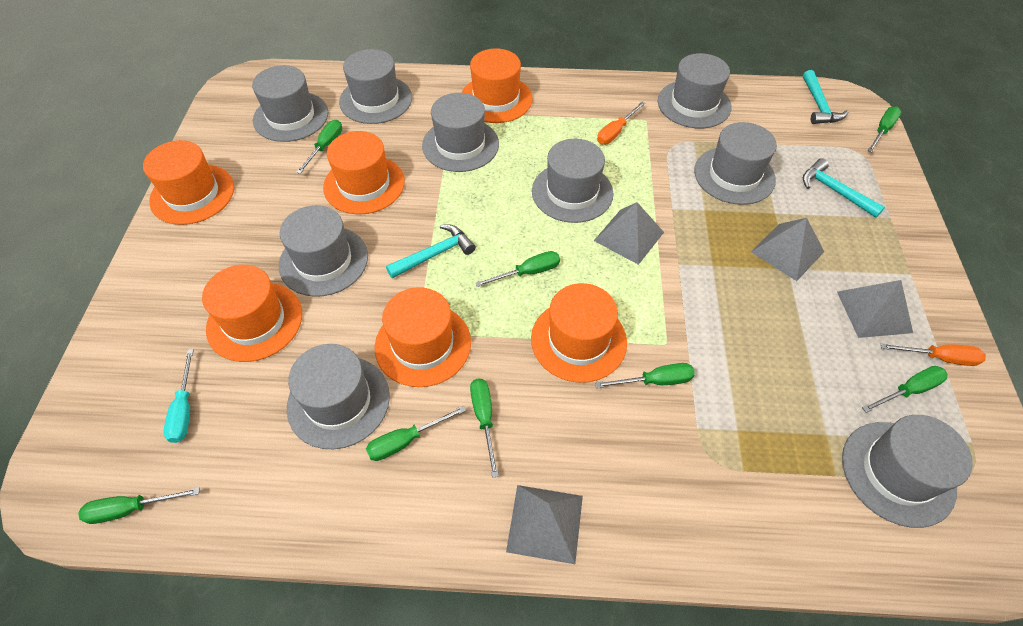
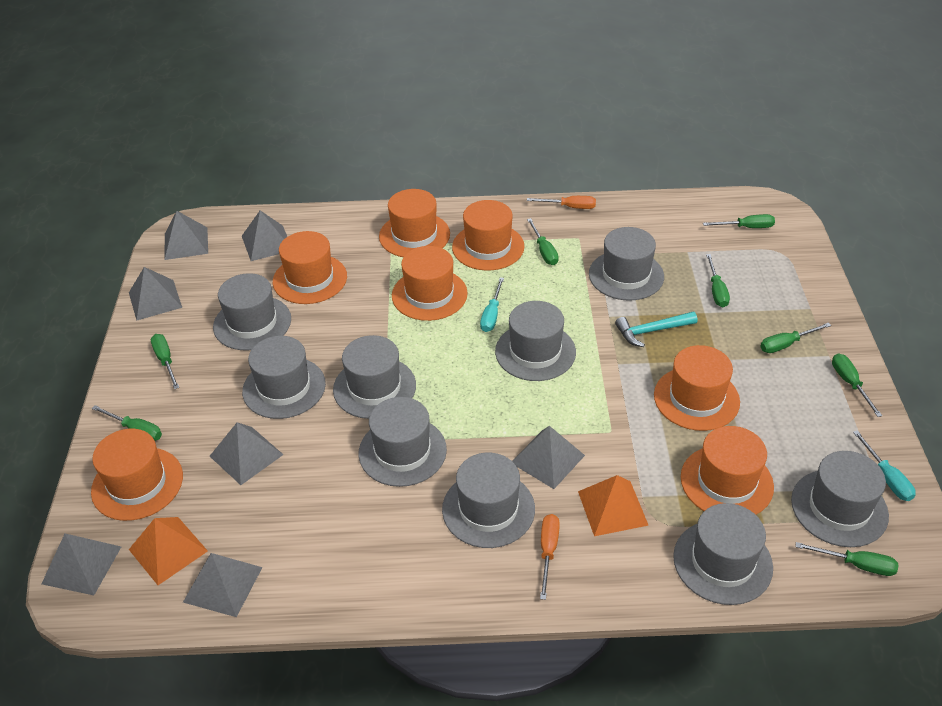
grey pyramid: [506,485,583,564] [594,202,664,265] [751,218,824,281] [837,280,913,338] = 4 -> [42,534,121,595] [129,267,182,321] [164,211,208,260] [183,553,262,617] [210,422,284,485] [242,210,287,261] [512,426,585,489] = 7
orange hat: [143,140,234,225] [202,265,302,362] [323,131,405,214] [375,287,471,387] [462,48,532,123] [531,283,627,383] = 6 -> [91,429,183,521] [273,231,347,304] [379,189,450,257] [392,246,468,321] [452,200,524,271] [654,345,740,431] [681,426,774,515] = 7
orange pyramid: none = 0 -> [129,517,208,585] [578,475,649,536] = 2
turquoise hammer: [386,224,476,279] [803,70,848,124] [803,158,885,218] = 3 -> [615,312,697,347] = 1
turquoise screwdriver: [163,349,194,443] = 1 -> [480,277,504,332] [853,430,916,501] = 2

